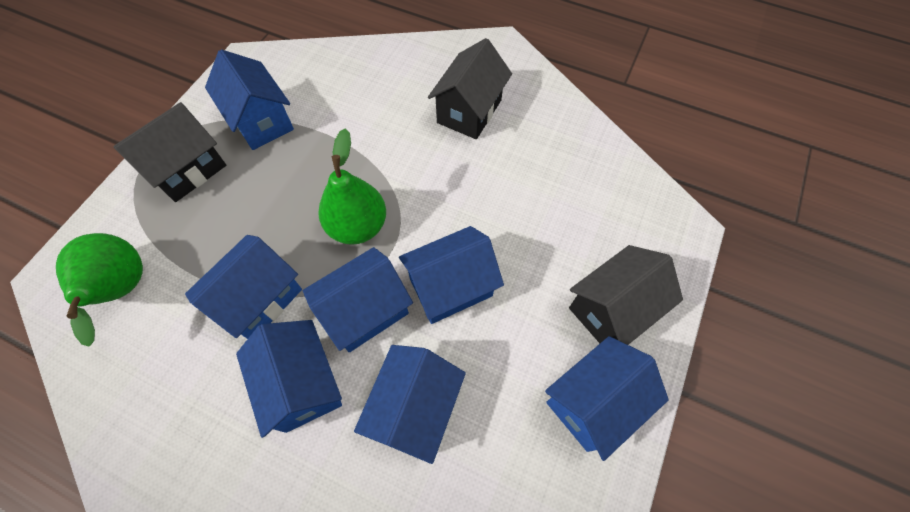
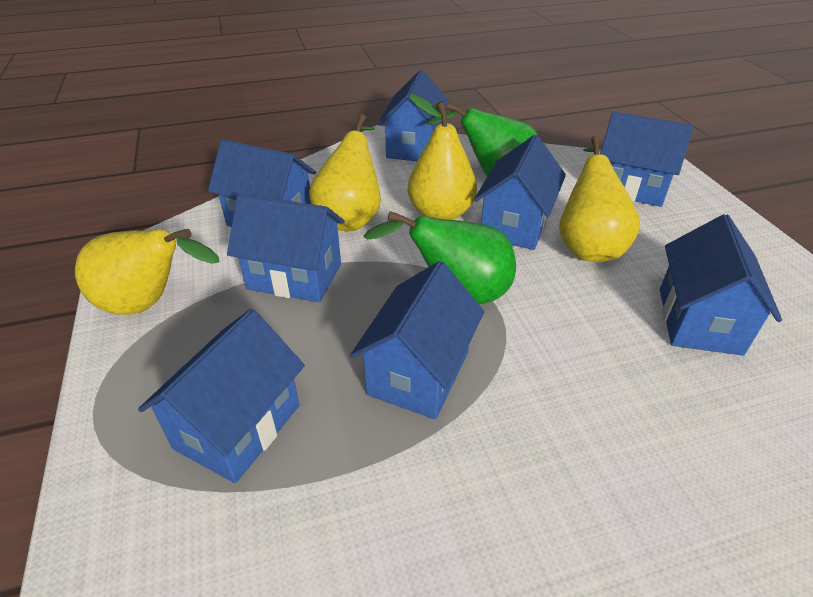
black house: [113,102,226,202] [428,38,512,139] [569,245,683,345] = 3 -> none = 0
blue house: [185,235,302,339] [205,49,294,150] [236,320,342,438] [303,247,413,352] [354,345,466,464] [399,226,504,324] [545,336,669,461] = 7 -> [138,309,305,483] [208,139,316,227] [227,194,345,303] [350,261,484,419] [378,70,450,161] [474,135,566,250] [600,112,693,207] [660,214,782,356] = 8
yellow pear: none = 0 -> [75,229,219,315] [309,114,381,231] [408,94,477,220] [559,136,640,262] = 4

